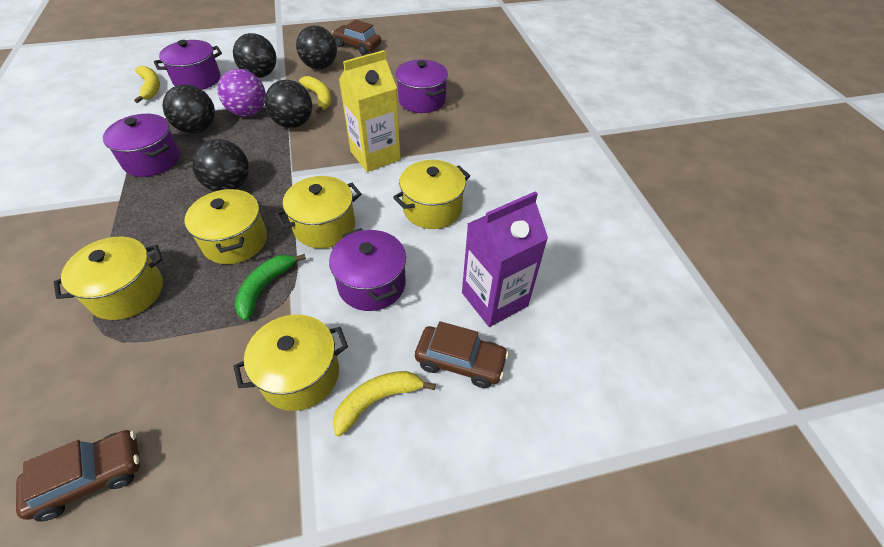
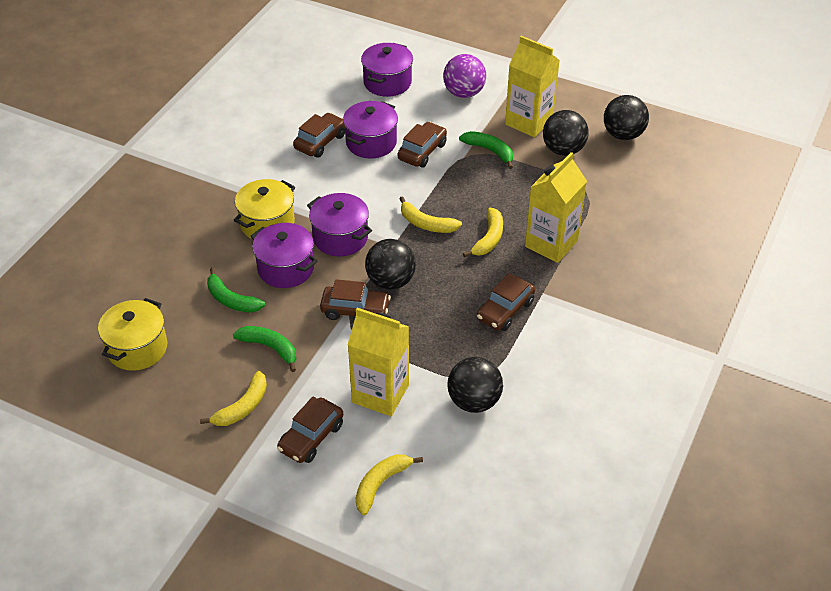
black ball: [163,84,215,134] [192,139,249,191] [233,33,276,78] [265,80,312,128] [296,25,337,69] = 5 -> [365,239,416,289] [447,357,503,413] [543,110,589,156] [604,95,649,140] = 4
brown car: [16,430,140,522] [332,20,381,55] [415,321,509,388] = 3 -> [277,397,343,463] [293,113,345,158] [320,279,391,320] [397,122,447,168] [477,273,535,331] = 5
green banana: [235,254,306,321] = 1 -> [207,267,265,313] [233,326,296,372] [459,131,513,169] = 3
purple carton: [462,191,548,327] = 1 -> none = 0
yellow banana: [134,66,160,103] [299,76,331,114] [333,371,436,437] = 3 -> [200,371,267,426] [355,454,423,515] [399,196,462,233] [463,207,503,257] = 4
yellow carton: [339,50,401,172] = 1 -> [348,308,409,416] [505,36,560,137] [525,152,587,263] = 3
yellow pot: [53,237,163,320] [185,188,267,264] [233,314,348,411] [275,176,362,248] [393,160,470,229] = 5 -> [98,298,167,371] [234,179,295,239] = 2

